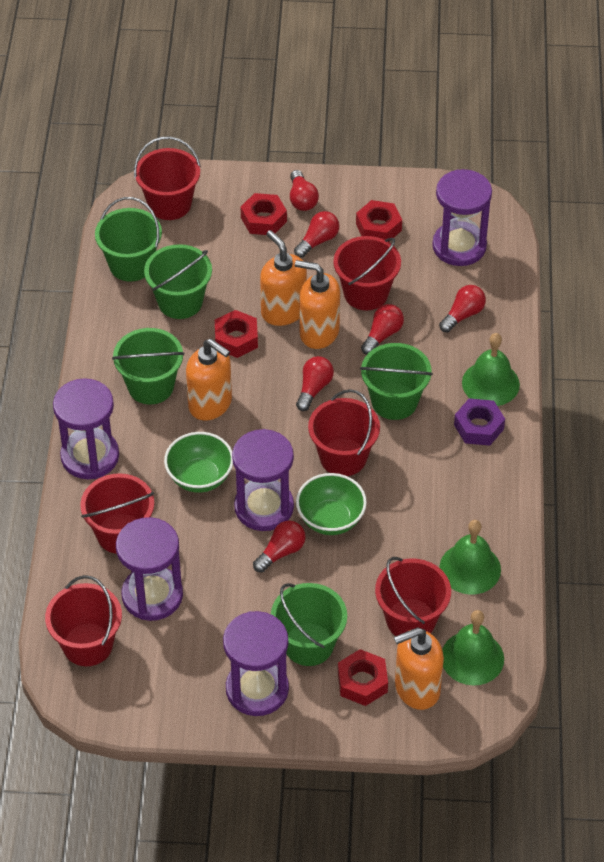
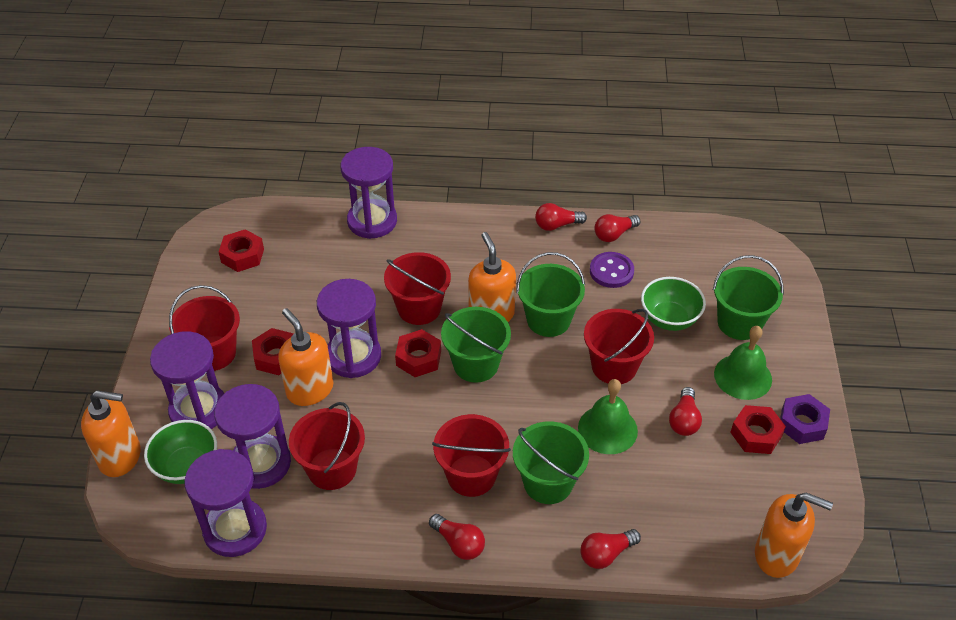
green bell: [439,520,501,595] [442,610,504,686] [462,333,520,406] = 3 -> [578,379,638,454] [714,326,772,400] = 2
green bucket: [95,197,162,282] [112,328,185,404] [144,244,212,319] [271,583,347,666] [360,343,433,420] = 5 -> [441,307,511,383] [513,421,589,504] [517,252,585,337] [713,255,784,340] = 4
purple button: none = 0 -> [590,252,634,288] = 1
red bucket: [45,575,122,666] [80,473,154,554] [134,137,201,220] [308,389,380,476] [333,236,401,310] [375,557,451,636] = 6 -> [169,285,240,371] [289,402,365,490] [384,252,451,325] [432,414,511,497] [584,309,654,384] = 5
red light bulb: [253,521,306,573] [290,170,319,211] [294,211,339,258] [296,356,334,411] [361,304,404,355] [439,285,486,333] = 6 -> [429,514,485,560] [535,203,587,231] [580,529,641,569] [595,214,640,242] [669,387,702,436] = 5

